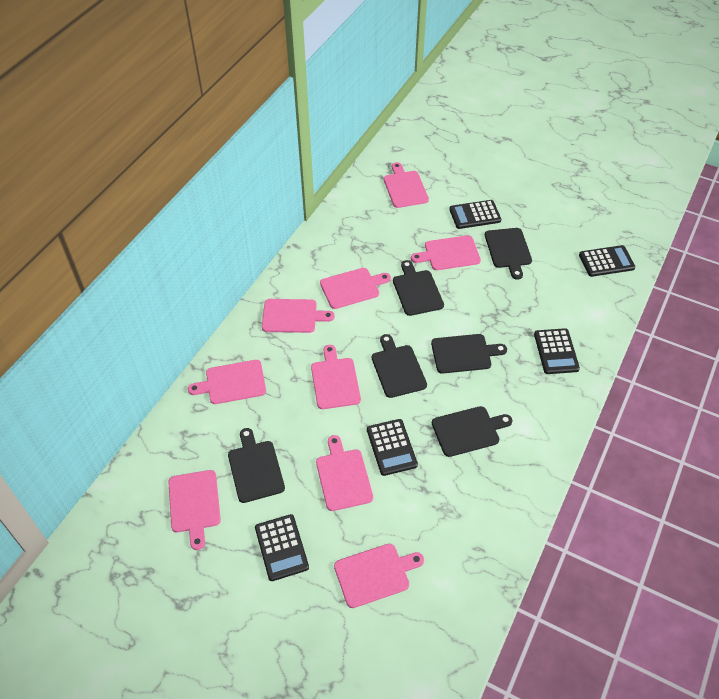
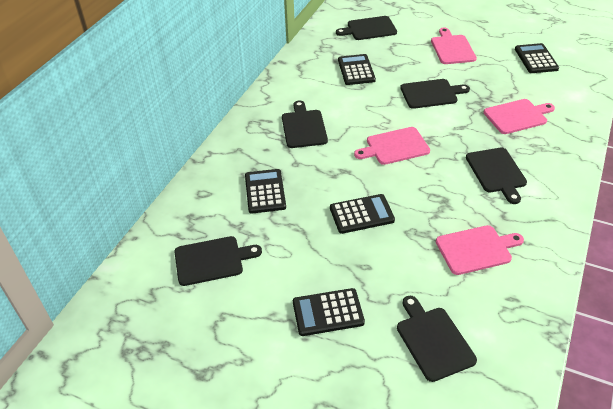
pink cutting board: [168,470,221,550] [188,360,266,404] [262,299,335,333] [311,345,361,409] [316,435,373,511] [320,268,391,309] [334,544,424,608] [384,162,429,208] [411,235,481,270] = 9 -> [354,127,430,165] [431,28,477,64] [436,225,524,275] [483,99,555,134] = 4

